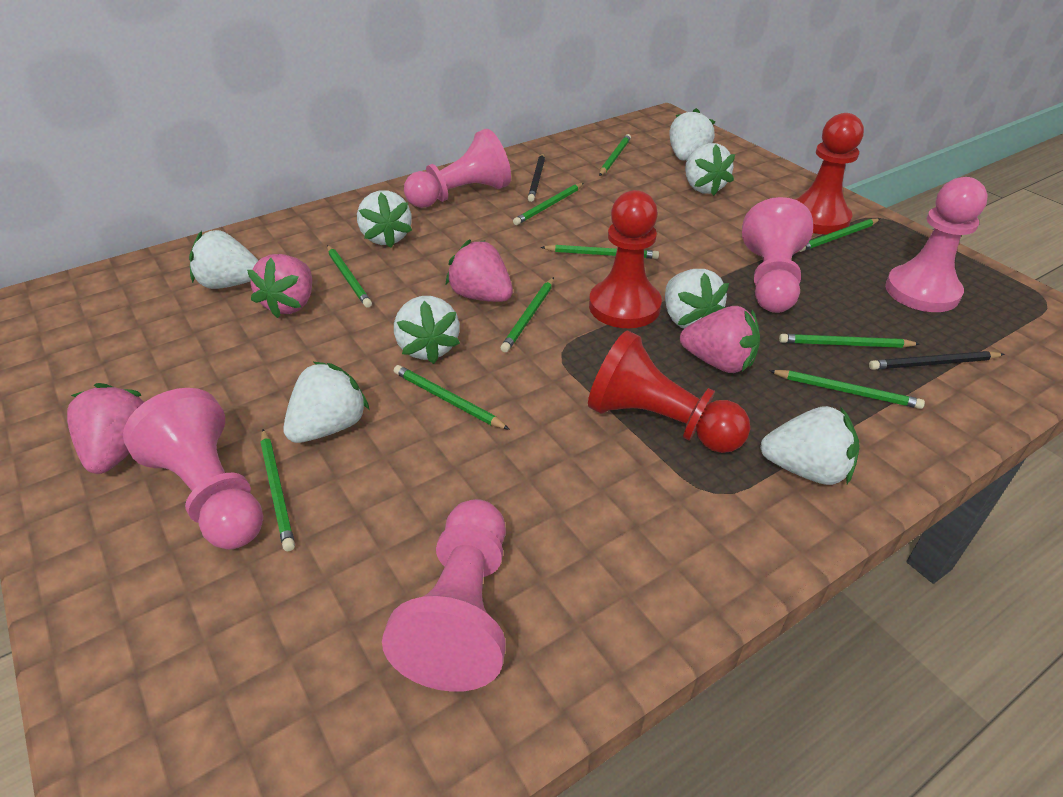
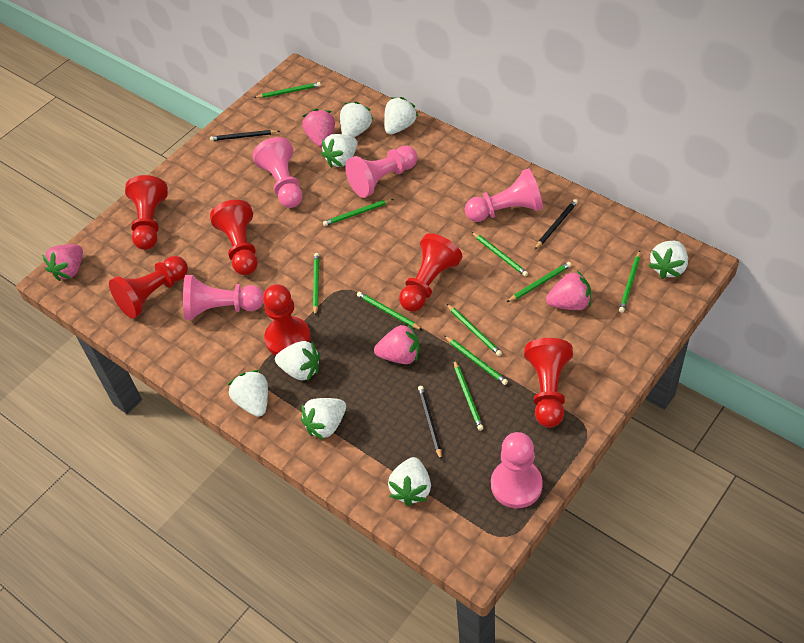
black pencil: [528,153,545,202] [869,351,1005,370] = 2 -> [210,130,280,141] [418,386,442,460] [535,199,578,249] = 3
red pawn: [588,331,750,453] [589,190,662,328] [795,113,864,234] = 3 -> [109,256,188,319] [125,175,168,250] [210,200,258,275] [263,284,311,355] [399,233,463,312] [524,338,573,428] = 6

